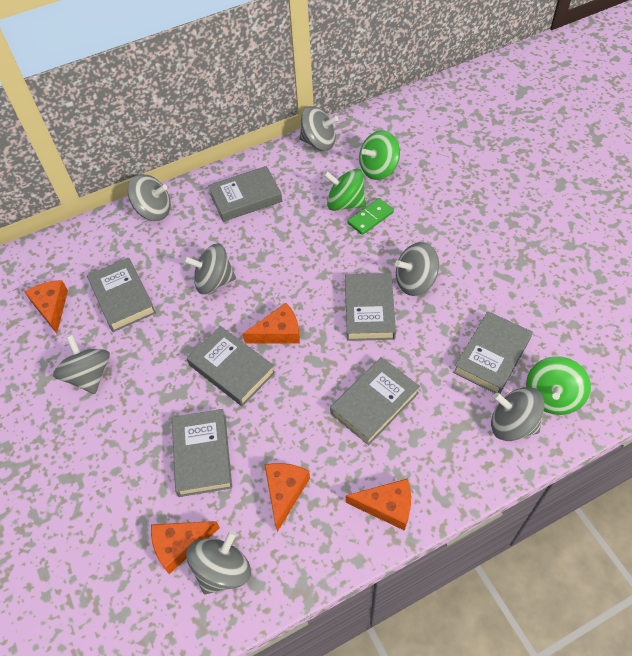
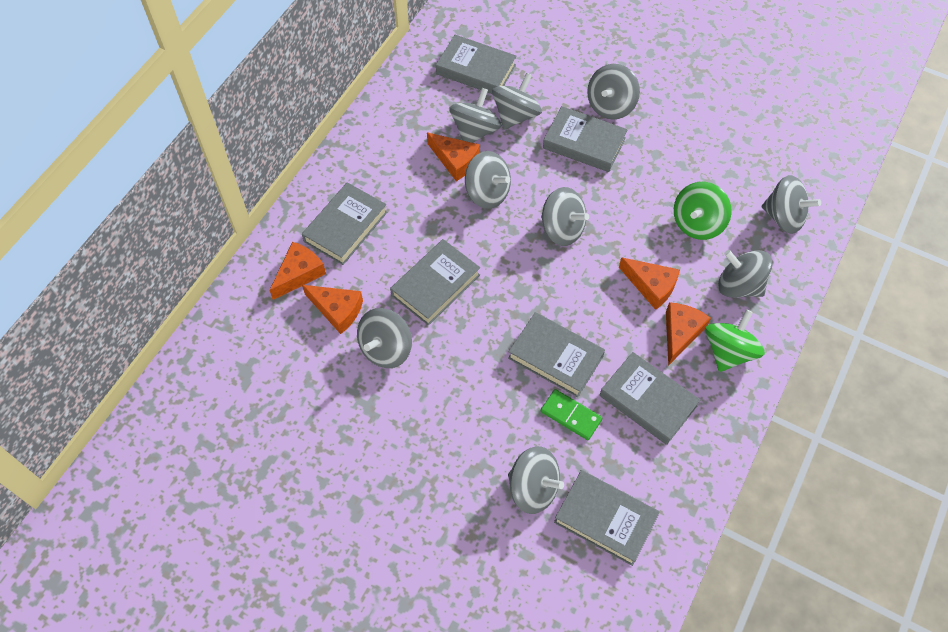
green spinning top: [324,169,366,211] [359,130,400,180] [526,356,591,415] = 3 -> [674,182,732,240] [705,310,765,372] = 2
grey spinning top: [53,335,110,394] [128,174,171,221] [184,243,236,294] [186,530,251,595] [299,106,339,151] [395,242,439,296] [491,387,545,441] = 7 -> [357,308,412,368] [449,88,502,143] [465,151,511,209] [492,73,542,130] [508,446,564,514] [541,187,589,246] [587,64,640,120] [718,250,773,298] [762,175,821,234] = 9

